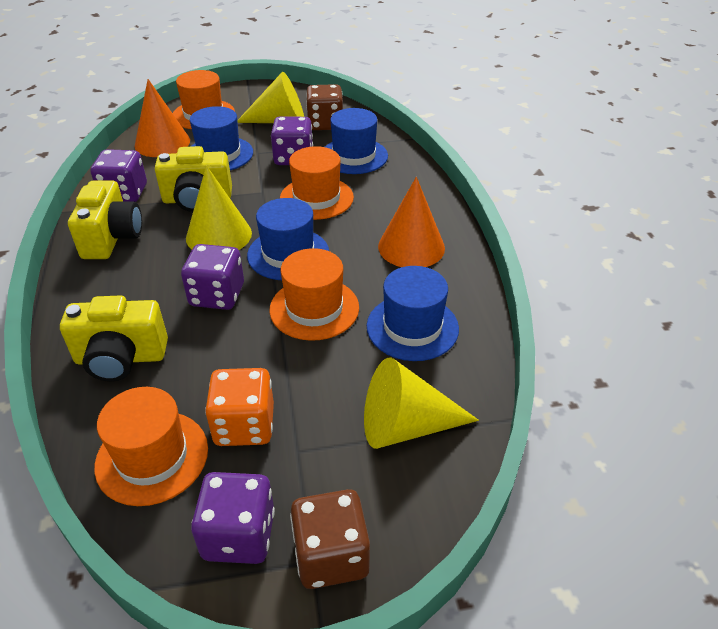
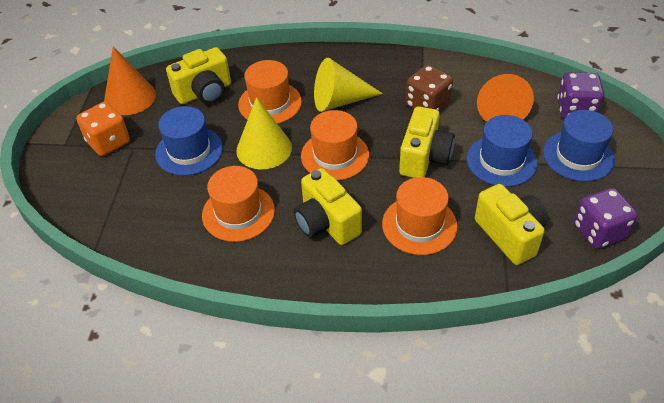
blue hat: [190,106,253,170] [247,198,329,280] [325,108,388,174] [367,266,459,361] = 4 -> [155,106,223,176] [467,115,537,187] [543,110,615,182] = 3
brown dice: [290,489,370,589] [306,84,343,130] = 2 -> [406,65,453,112] = 1
purple dice: [91,149,147,202] [181,244,244,310] [191,472,275,564] [271,116,313,165] = 4 -> [557,72,604,119] [574,188,638,249] = 2
yellow camera: [60,295,168,382] [68,180,142,259] [155,146,232,212] = 3 -> [166,47,231,104] [294,168,362,245] [399,106,455,178] [475,184,548,265] = 4
yellow cone: [186,165,252,250] [237,72,304,123] [364,357,479,449] = 3 -> [236,97,292,169] [314,58,383,112] = 2

